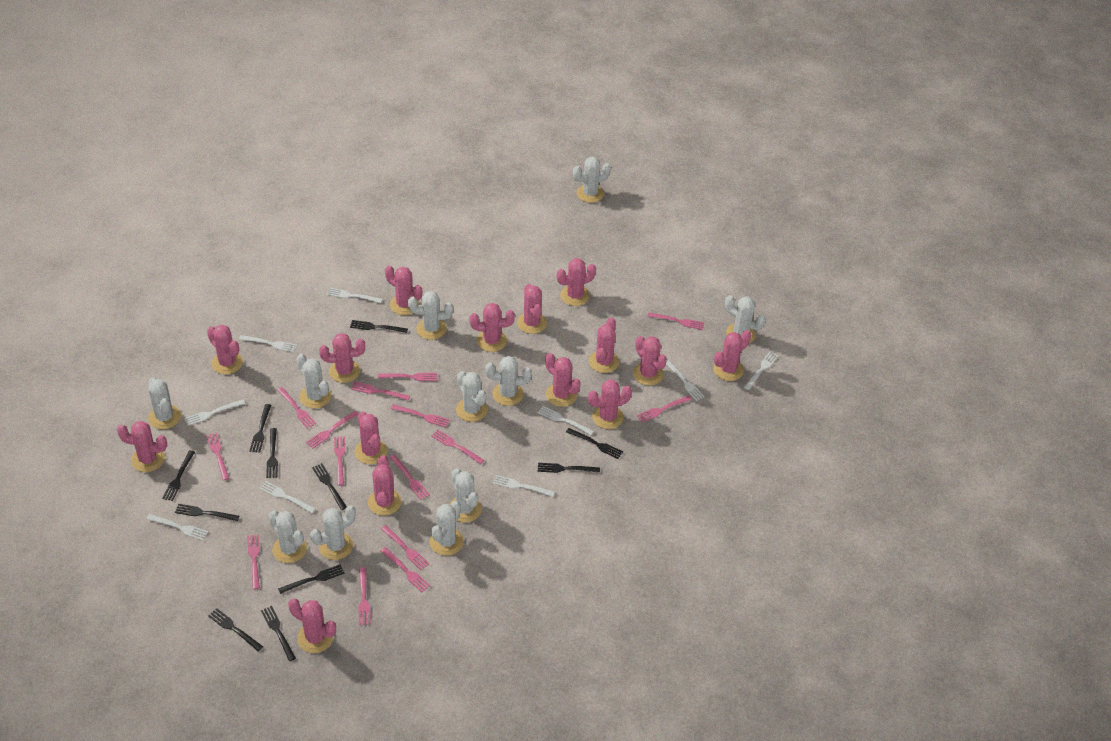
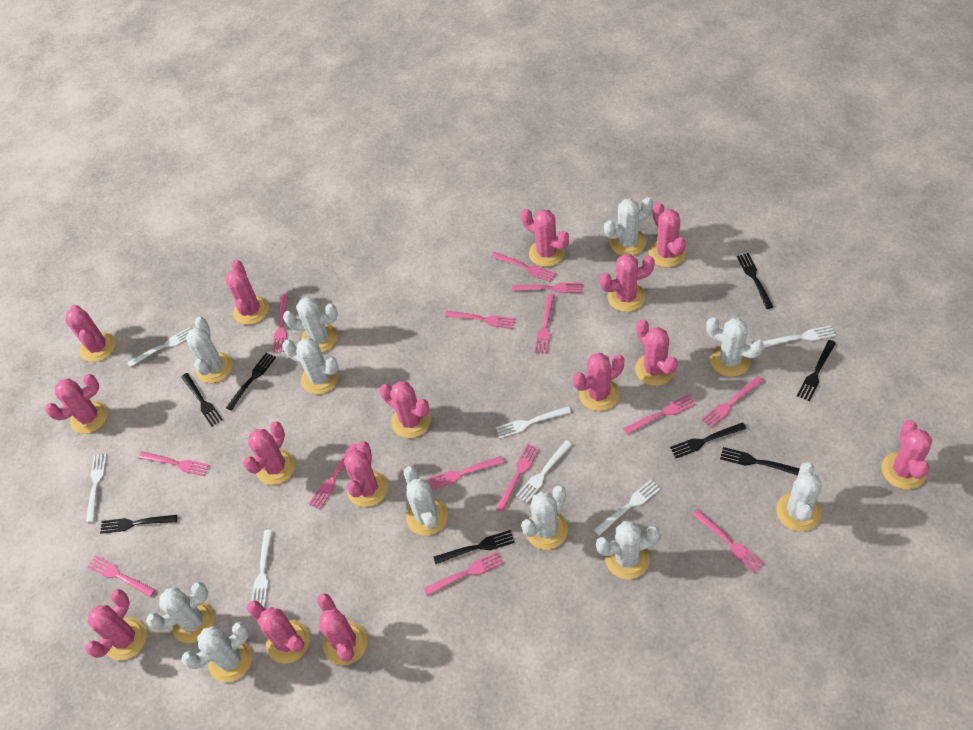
black fork: [162,450,195,501] [175,504,239,521] [208,608,263,651] [249,404,271,453] [261,606,296,661] [266,428,278,478] [278,564,345,594] [312,463,347,510] [350,320,408,333] [538,463,600,473] [566,428,623,459] = 11 -> [100,515,177,534] [181,373,223,426] [226,353,276,411] [434,530,515,564] [670,422,746,458] [720,447,800,475] [737,253,773,309] [797,340,836,401] = 8
pink fork: [206,432,229,480] [247,534,260,589] [277,387,316,429] [306,411,358,449] [334,436,345,486] [351,381,410,400] [358,567,371,625] [378,373,438,381] [380,547,430,592] [381,525,430,570] [389,454,430,500] [391,404,450,427] [431,430,484,464] [637,396,692,422] [647,312,704,330] = 15 -> [88,556,155,597] [138,452,210,476] [272,295,288,353] [309,443,357,510] [424,551,503,596] [427,456,504,490] [445,311,516,329] [491,252,556,282] [495,444,540,512] [512,282,582,293] [534,294,555,354] [623,394,696,434] [693,509,764,573] [701,376,763,428] = 14
white fork: [146,514,208,540] [184,400,245,426] [239,335,297,352] [259,481,316,513] [326,287,383,303] [493,475,555,497] [538,406,594,435] [666,359,705,401] [744,352,779,390] = 9 -> [86,454,107,523] [127,327,191,367] [251,530,273,607] [496,406,571,439] [516,440,572,503] [594,480,661,536] [762,325,836,348] = 7

